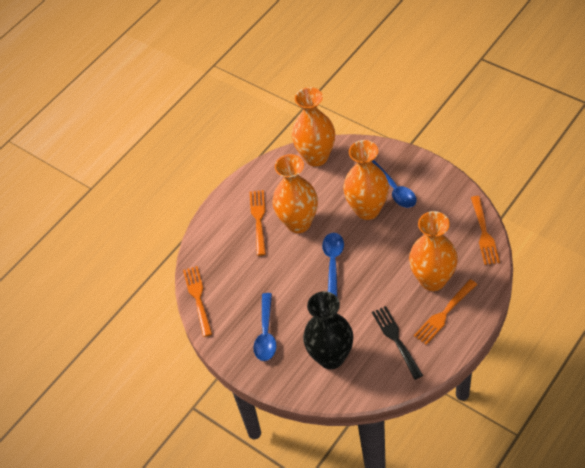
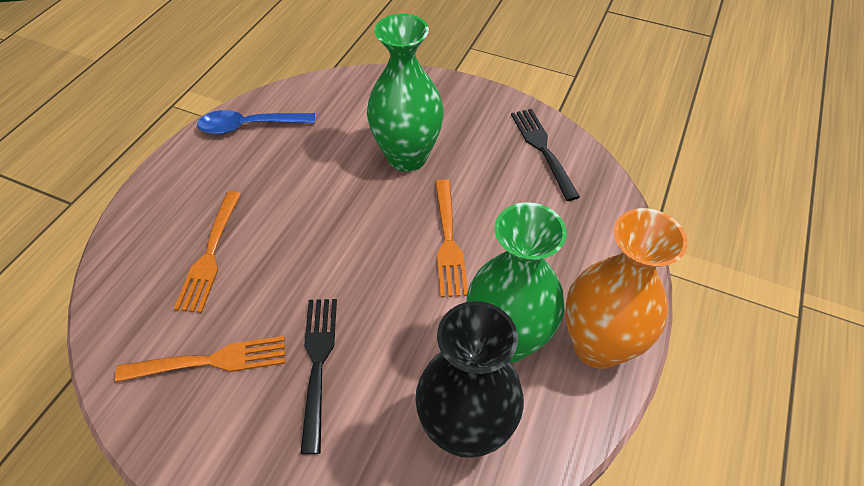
black fork: [372,306,423,380] = 1 -> [300,299,337,454] [511,109,580,201] = 2
blue spoon: [253,293,277,361] [322,233,344,296] [372,160,417,208] = 3 -> [197,110,315,134] = 1
green vase: none = 0 -> [367,14,444,172] [466,202,567,363] = 2
orange fork: [183,266,212,337] [250,190,266,256] [414,279,477,345] [471,196,500,265] = 4 -> [115,336,286,382] [174,191,241,313] [435,179,468,298] = 3
orange vase: [272,154,318,233] [292,87,335,167] [343,140,389,220] [409,211,458,291] = 4 -> [565,208,687,369] = 1

